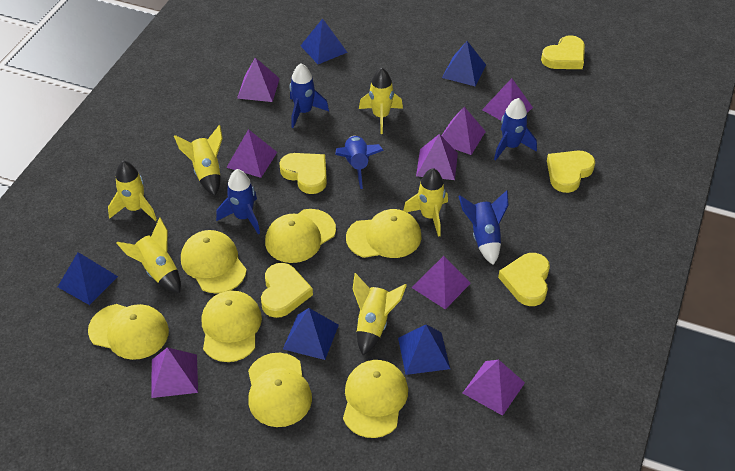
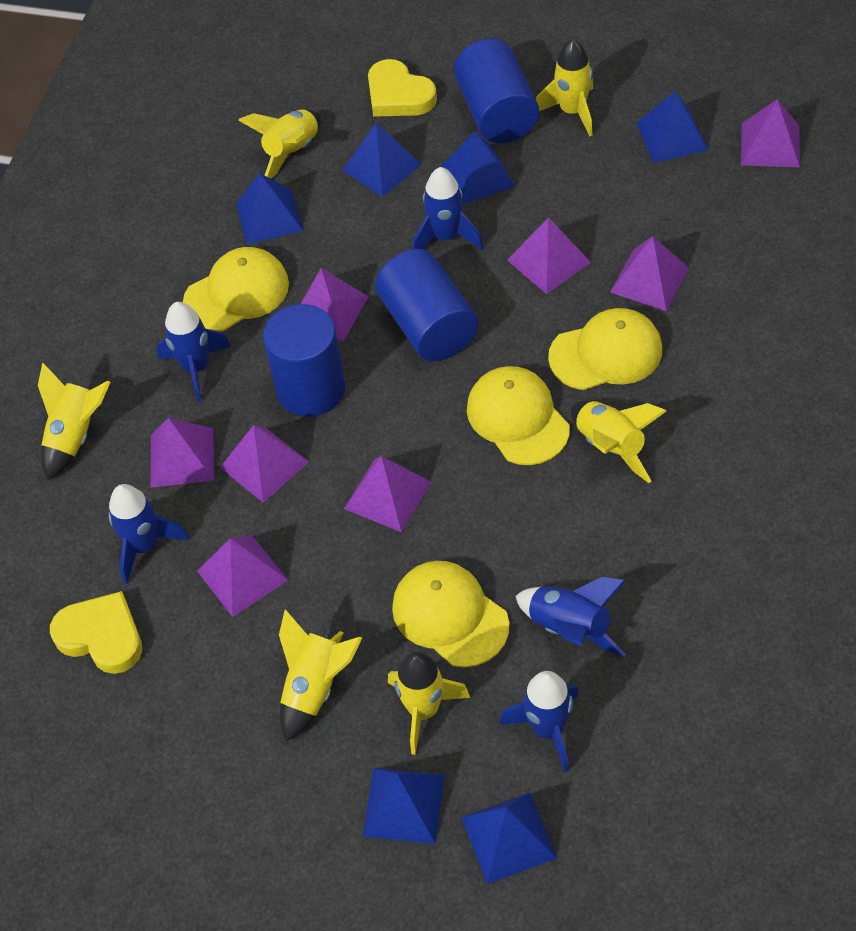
blue cylinder: none = 0 -> [263,304,346,417] [375,249,478,361] [454,39,539,143] = 3
blue pyramid: [58,252,118,305] [283,308,339,360] [300,18,348,64] [398,325,450,375] [442,41,486,87] = 5 -> [236,173,303,244] [342,123,422,197] [363,768,445,844] [441,131,516,204] [461,793,557,884] [637,91,708,163] = 6
yellow cap: [88,304,169,360] [181,230,247,294] [202,291,262,362] [248,353,312,427] [265,209,336,263] [343,360,408,438] [346,209,422,258] = 7 -> [183,247,289,331] [392,561,509,668] [467,366,570,465] [548,308,662,390] = 4
yellow heart: [261,263,313,318] [279,153,327,194] [498,253,550,306] [541,35,585,69] [547,151,595,193] = 5 -> [50,591,142,674] [368,59,437,117] = 2

